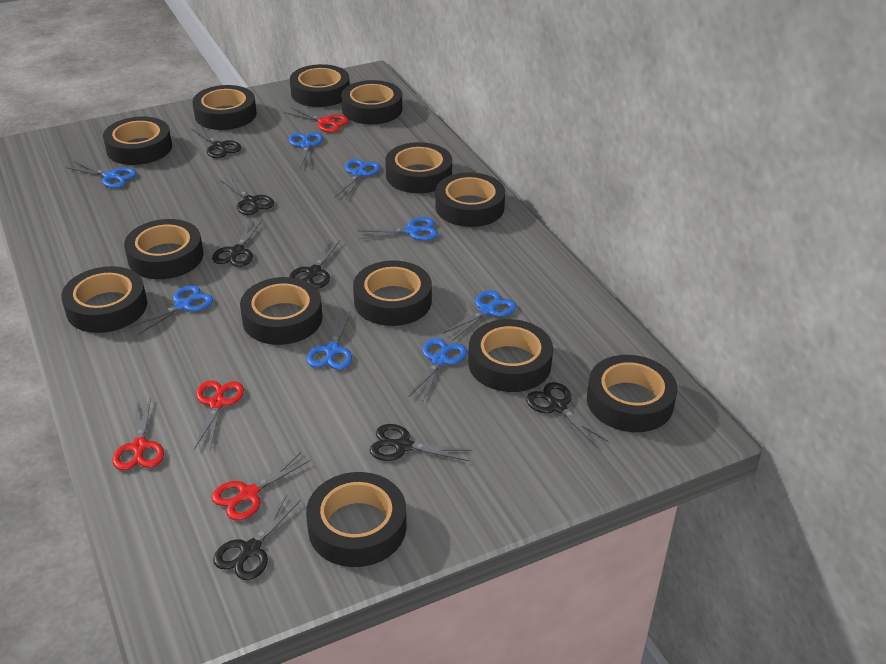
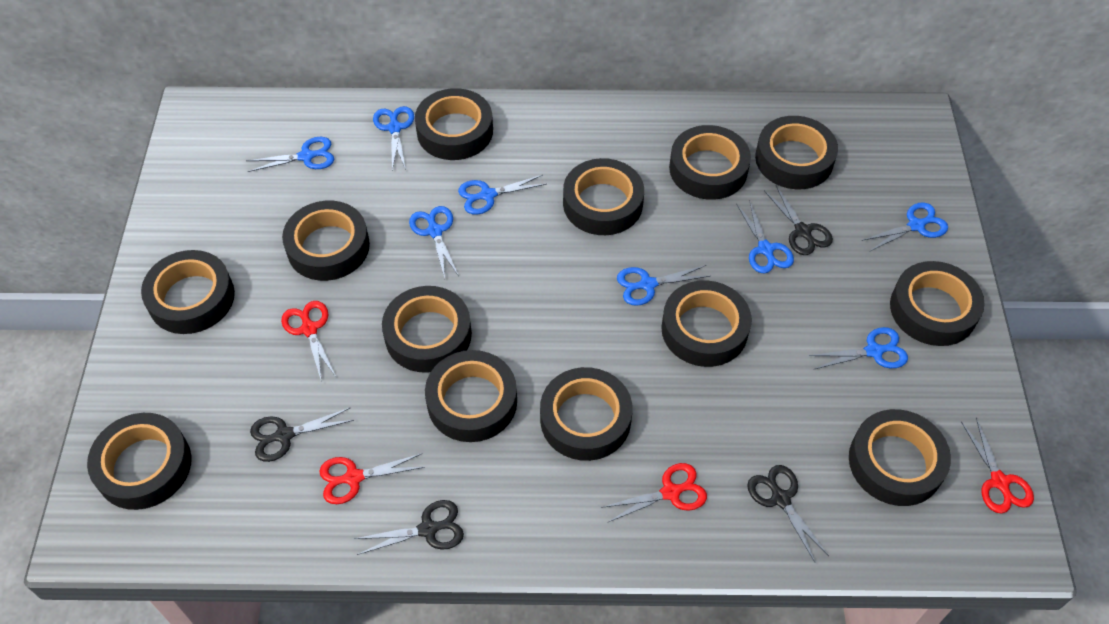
black scissors: [190,125,241,158] [212,220,262,267] [213,495,301,580] [220,175,274,215] [289,239,340,288] [369,424,472,461] [526,382,609,447] = 7 -> [250,408,354,462] [354,500,464,555] [747,465,829,562] [764,186,833,255] = 4

